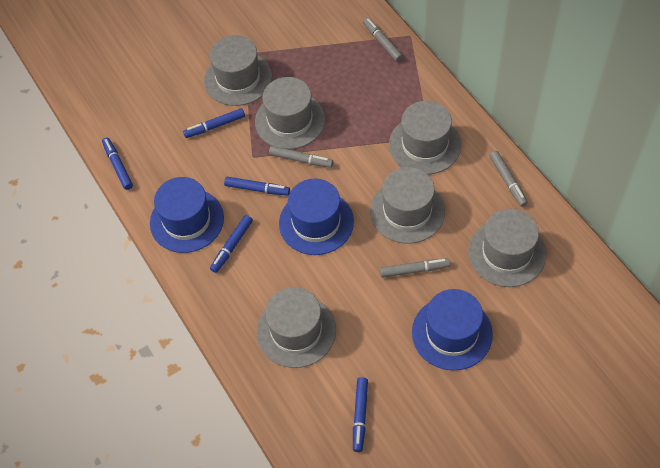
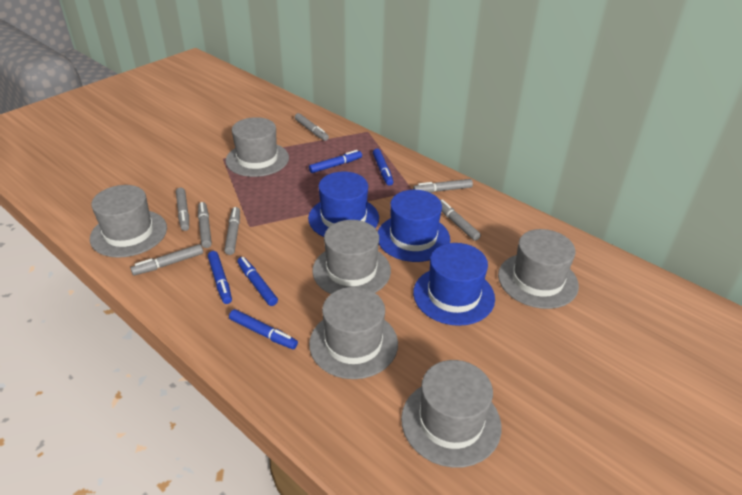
grey marker: [269,146,333,168] [363,18,403,62] [380,258,450,278] [490,151,528,207] = 4 -> [130,244,203,275] [176,188,189,231] [198,202,212,248] [224,207,240,255] [295,113,329,141] [413,179,473,193] [440,199,481,241] = 7

